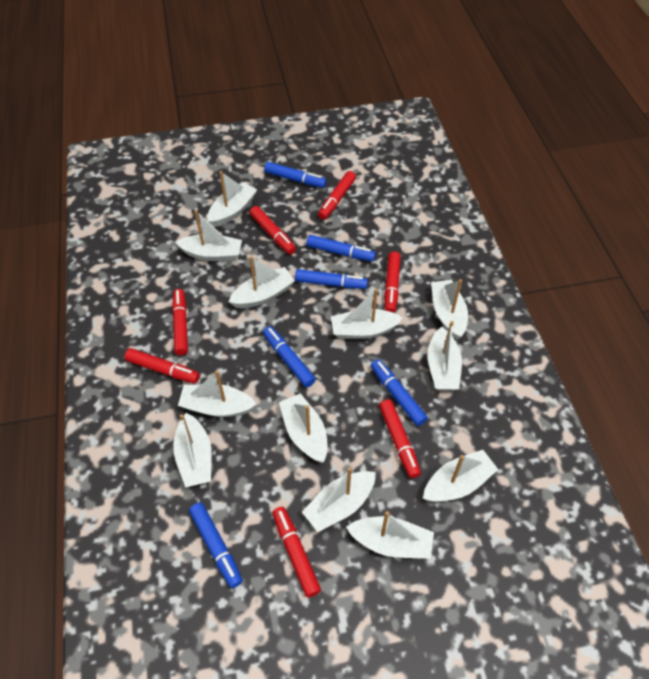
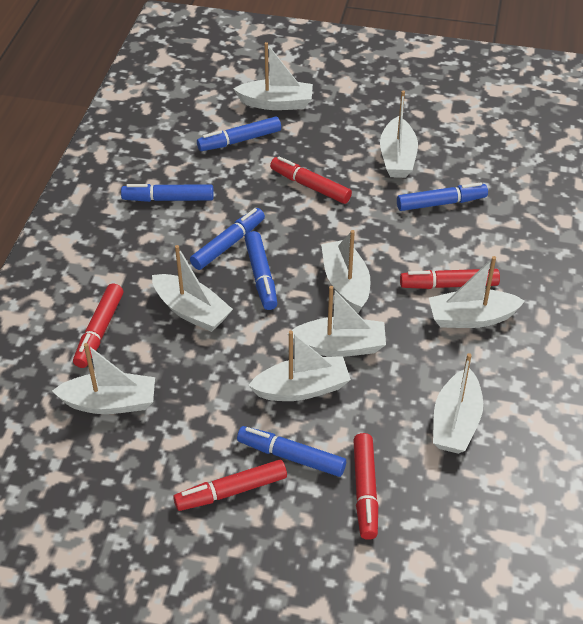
red marker: [125,348,200,383] [172,289,188,355] [250,206,296,254] [272,507,321,598] [318,171,356,220] [379,399,421,478] [384,251,401,313] = 7 -> [73,284,123,368] [173,460,287,511] [270,156,352,204] [353,433,378,540] [400,269,500,289] = 5
white boat: [173,413,212,488] [175,210,242,261] [178,370,257,417] [207,171,257,227] [229,256,295,308] [279,393,328,463] [302,467,376,532] [331,289,403,339] [346,511,434,559] [423,450,498,502] [427,321,462,391] [431,279,468,339] = 12 -> [52,343,155,414] [152,245,233,332] [233,42,313,110] [248,330,351,401] [288,286,386,357] [321,230,370,313] [380,90,418,178] [429,256,525,328] [433,353,483,454] = 9

